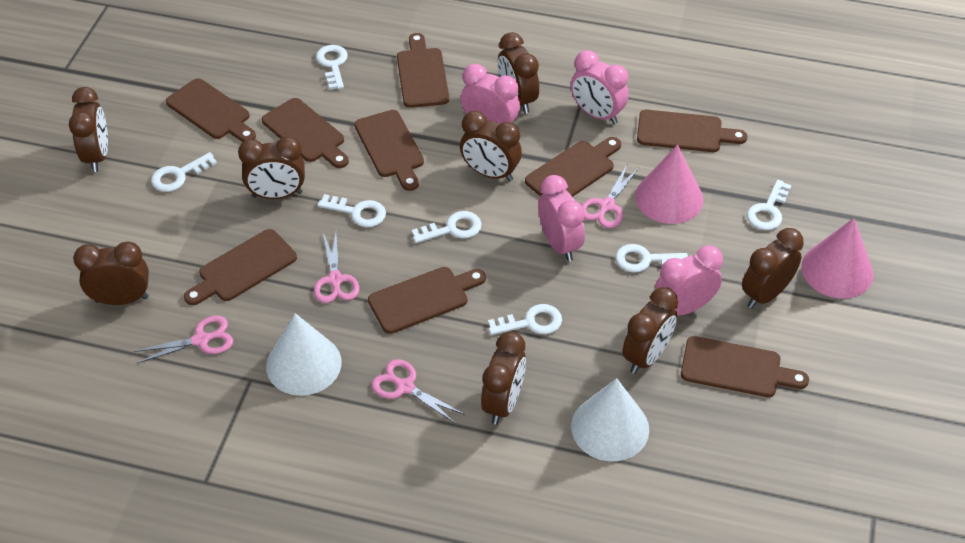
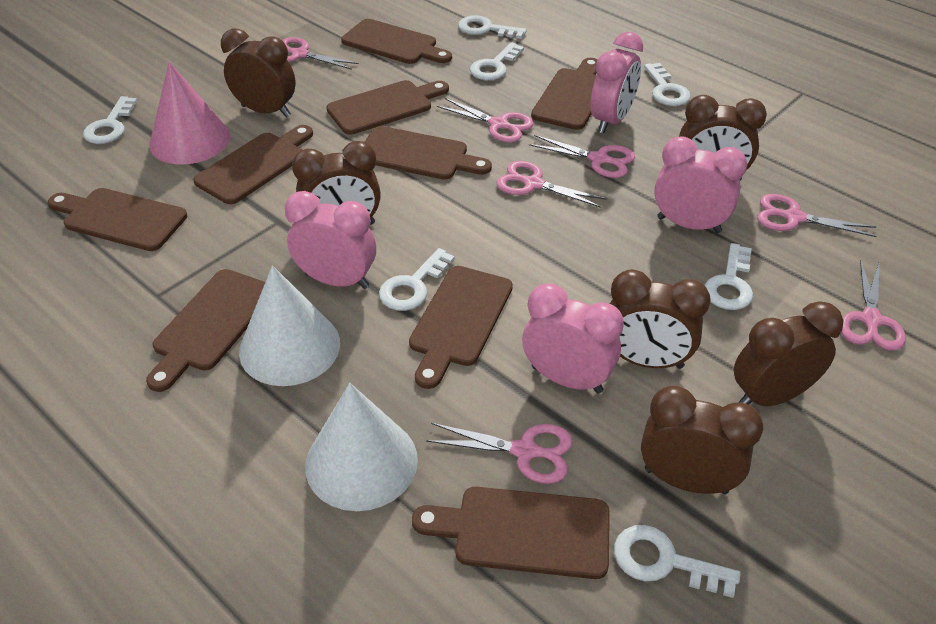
brown clock: [69,87,108,172] [73,242,149,305] [238,136,305,199] [460,111,522,181] [481,331,526,424] [498,32,539,114] [622,287,678,374] [742,228,804,308] = 8 -> [221,29,296,117] [292,141,381,225] [610,269,711,369] [641,386,763,494] [679,95,767,181] [734,301,844,406] = 6
pink cone: [635,145,704,224] [801,218,873,299] = 2 -> [149,62,231,165] = 1
pink scissors: [134,316,234,363] [314,233,359,303] [371,359,465,424] [582,165,639,228] = 4 -> [282,37,359,70] [426,423,573,484] [437,98,534,143] [496,161,607,208] [529,135,635,178] [757,194,876,237] [841,259,906,351] = 7

